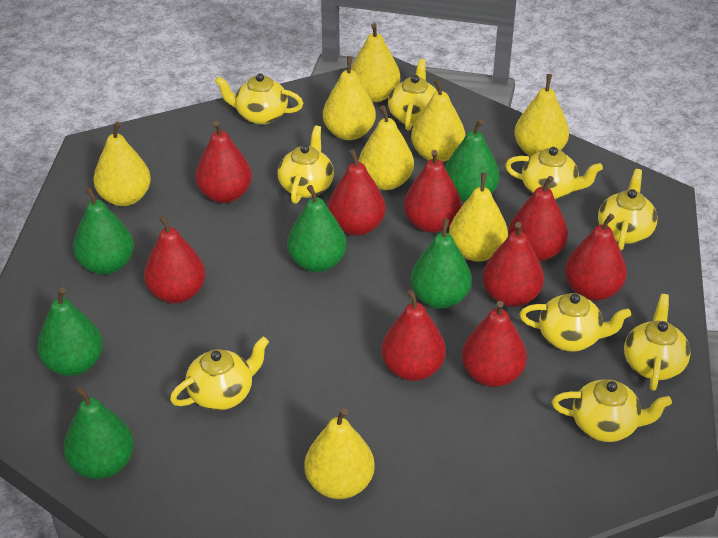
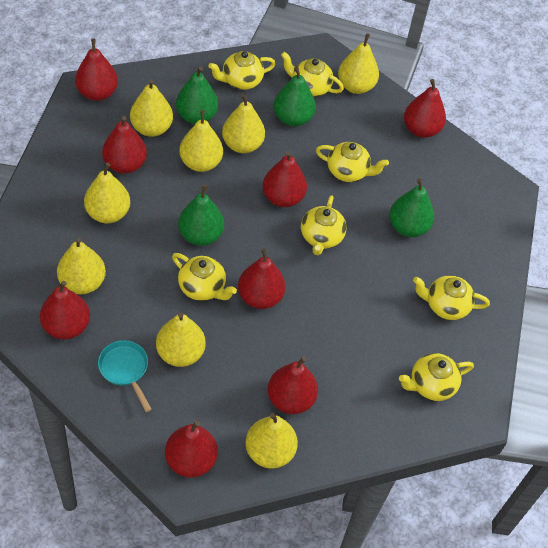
green pear: [37,287,103,376] [63,387,134,479] [73,187,134,275] [287,185,347,272] [410,218,472,309] [445,119,500,202] = 6 -> [176,67,218,124] [178,185,224,246] [274,67,316,126] [389,178,434,237] = 4
red pear: [144,215,206,303] [195,121,252,203] [328,149,386,236] [381,290,446,381] [404,150,461,233] [462,301,527,387] [482,222,544,307] [508,176,568,261] [565,214,627,301] = 9 -> [40,281,90,339] [75,38,118,101] [102,116,147,174] [165,421,218,478] [238,248,286,309] [263,151,307,207] [268,357,318,414] [404,79,446,138] = 8
turquoise pan: none = 0 -> [98,340,152,412] = 1
yellow teapot: [170,337,269,410] [215,73,303,125] [278,126,334,204] [388,59,437,131] [505,147,603,199] [520,293,631,352] [552,379,672,442] [598,169,657,250] [624,294,690,391] = 9 -> [172,253,237,301] [208,51,276,90] [281,52,344,97] [301,195,347,255] [316,142,389,182] [399,353,474,401] [413,275,490,320] = 7

